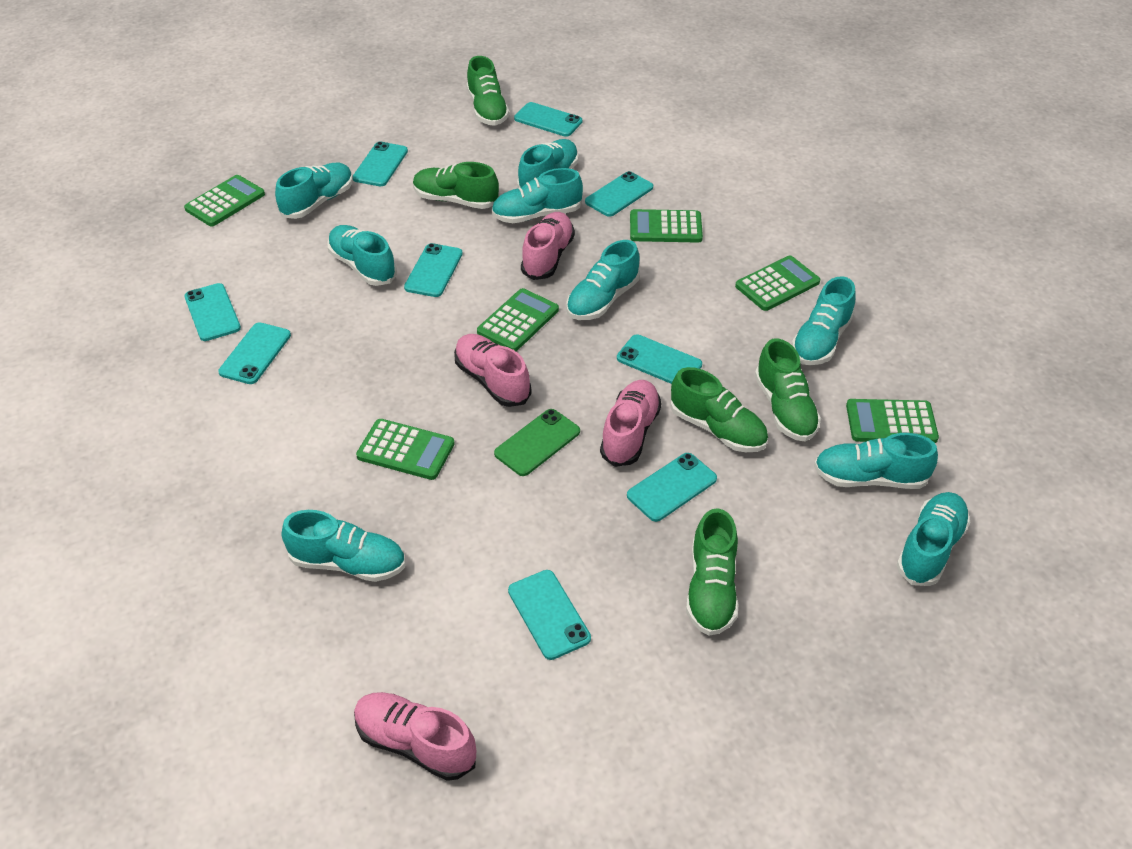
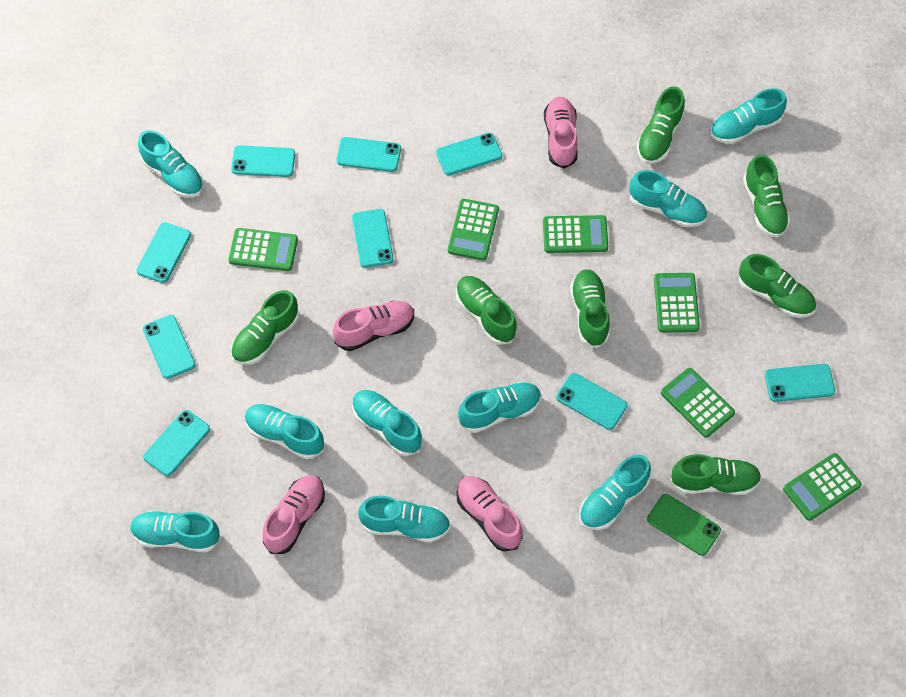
green shoe: [413,162,499,209] [467,56,510,126] [670,367,768,452] [686,508,739,636] [755,338,821,442] = 5 -> [231,290,300,365] [456,276,517,345] [570,269,610,348] [637,86,685,164] [670,454,762,495] [739,254,816,318] [743,154,790,238] = 7

